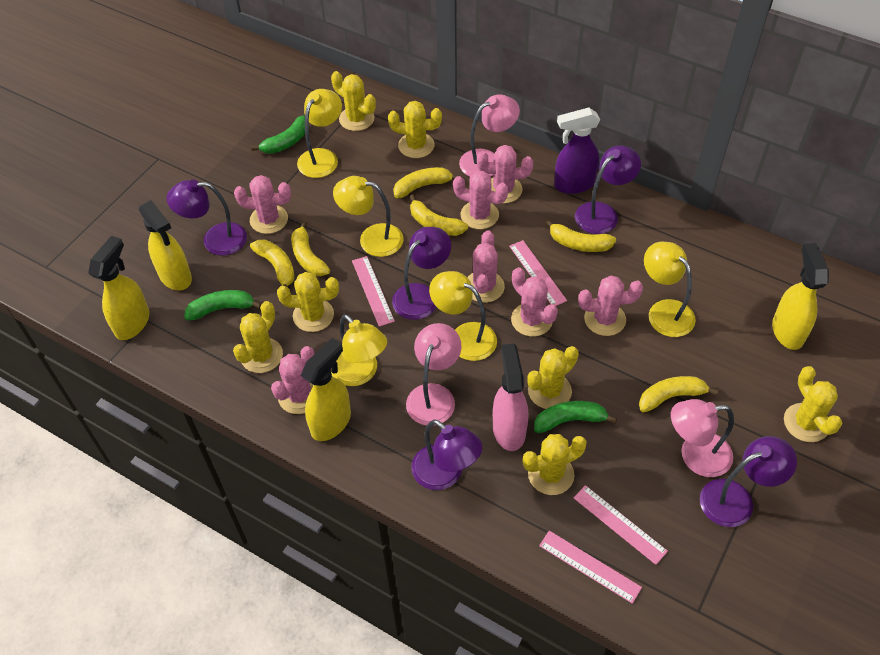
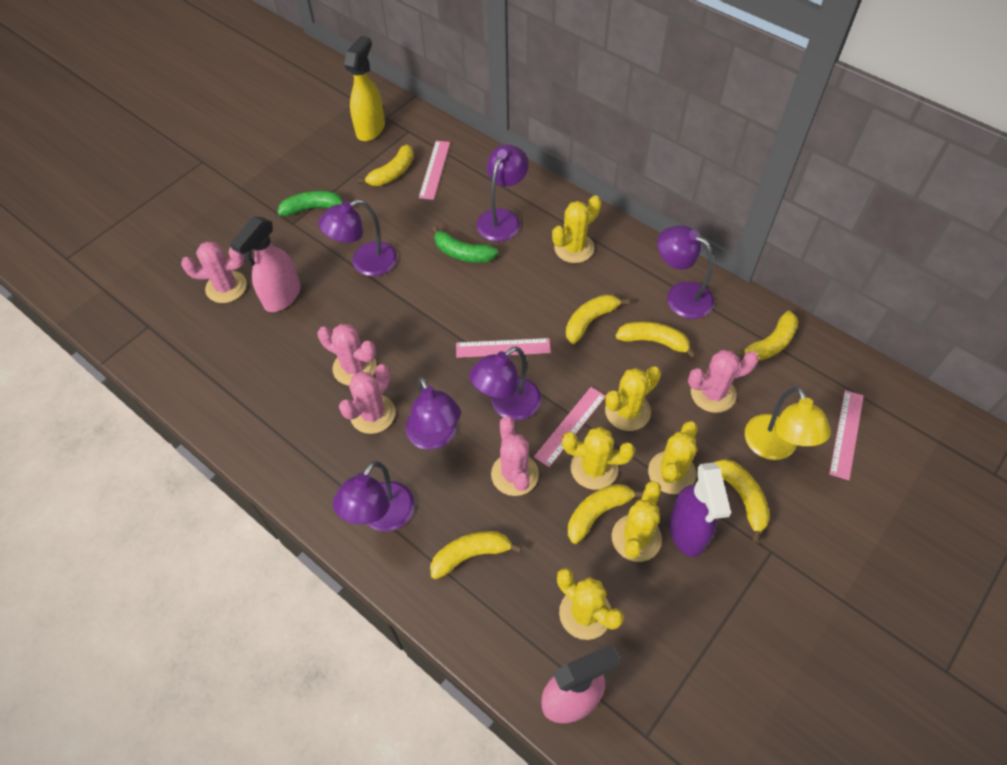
green banana: [184,290,261,321] [251,116,305,154] [534,401,617,433] = 3 -> [277,191,343,216] [432,226,498,263] = 2
pink cactus: [234,175,291,234] [271,346,315,414] [453,171,508,229] [467,230,505,303] [477,145,533,203] [511,267,558,337] [578,276,643,336] = 7 -> [181,241,247,303] [318,324,377,386] [339,364,395,434] [491,416,539,496] [688,350,759,413] = 5
pink lamp: [406,323,461,426] [459,94,520,177] [671,399,734,477] = 3 -> none = 0
pink spray bottle: [493,344,528,451] = 1 -> [230,217,301,312] [541,644,620,723] = 2
purple lamp: [167,180,247,256] [392,227,451,320] [411,419,482,490] [575,145,641,234] [700,436,797,527] = 5 -> [318,199,397,276] [333,461,415,531] [406,377,461,450] [469,346,541,420] [477,145,529,241] [657,225,714,319] = 6
yellow banana: [250,240,295,287] [291,221,330,276] [393,167,457,198] [410,194,468,236] [545,219,616,252] [639,376,718,413] = 6 -> [357,145,414,186] [430,531,522,579] [566,294,629,344] [568,484,644,544] [616,321,696,359] [715,459,770,543] [734,311,798,361] = 7
yellow cactus: [233,301,283,373] [277,272,339,332] [331,71,376,131] [388,101,442,158] [522,434,587,495] [527,346,579,409] [784,366,842,442] = 7 -> [552,195,601,263] [557,568,624,640] [562,427,635,490] [605,366,661,431] [612,481,662,562] [648,421,698,494] = 6
yellow lamp: [297,89,342,178] [331,314,387,386] [333,176,404,257] [429,271,497,361] [644,242,696,337] = 5 -> [745,387,831,460] = 1
yellow spray bottle: [88,236,150,340] [138,200,192,290] [301,338,351,441] [772,243,829,350] = 4 -> [344,36,385,141] = 1

